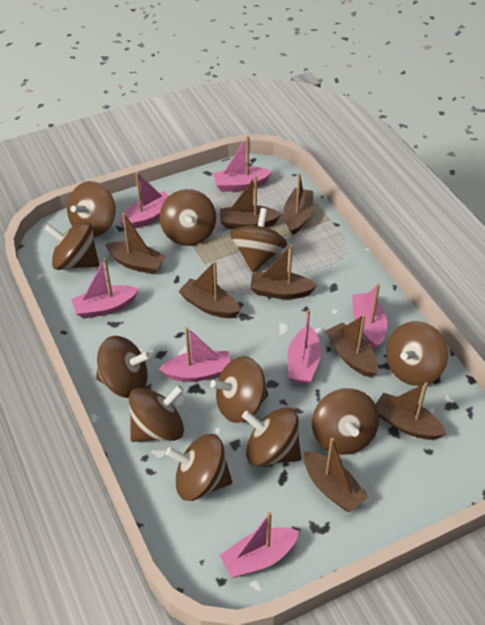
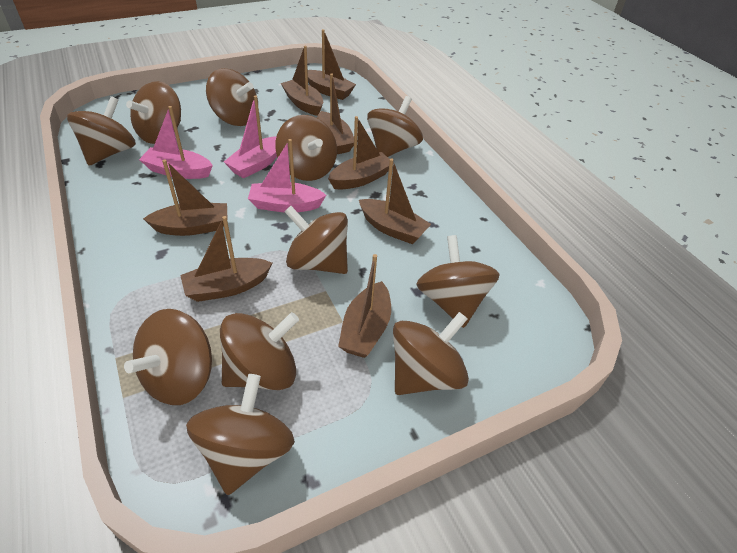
pink boat: [71,258,139,319] [120,172,169,229] [159,327,230,382] [213,136,272,192] [220,512,299,578] [287,309,321,384] [352,284,387,349] = 7 -> [139,106,213,179] [224,96,277,178] [248,139,326,212] = 3

